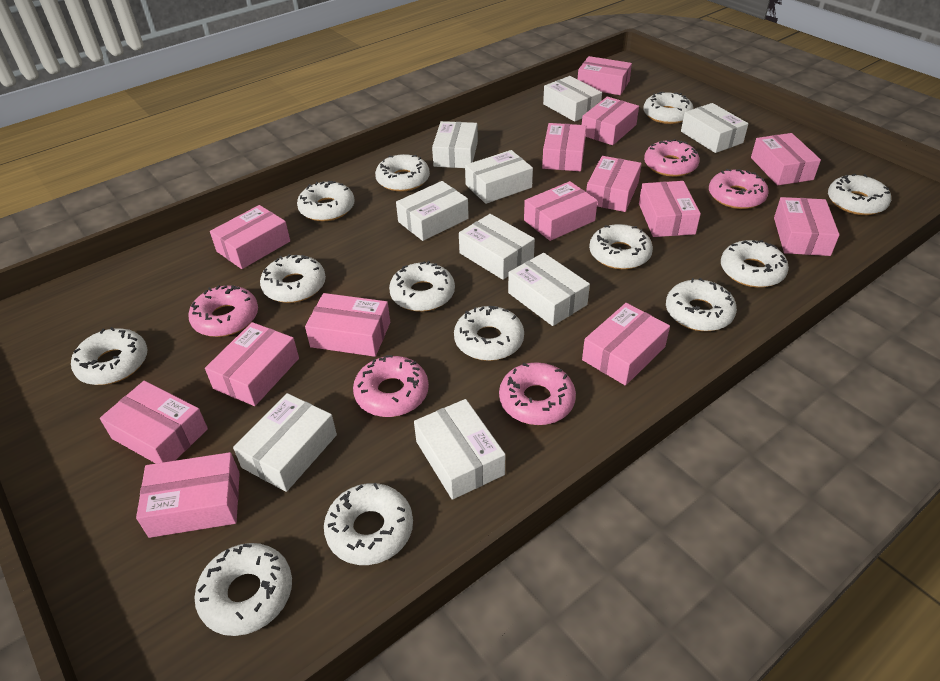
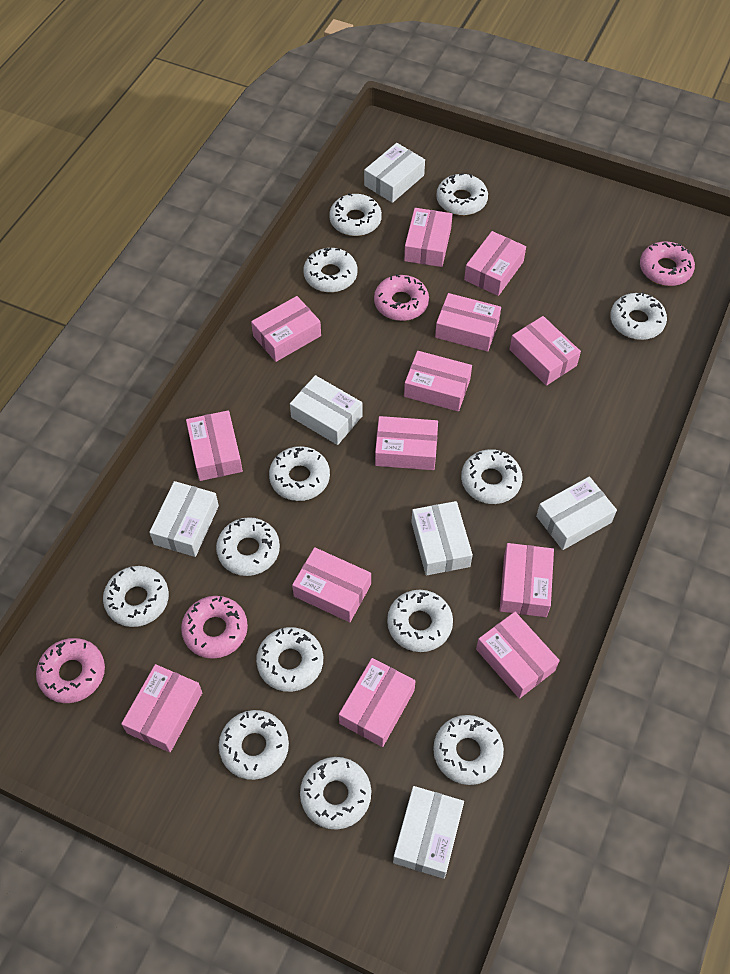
pink box: [100,381,208,463] [136,452,240,538] [205,322,299,406] [210,205,290,269] [305,293,390,357] [524,181,598,241] [542,123,586,171] [577,56,632,95] [582,97,639,145] [582,303,670,386] [586,156,642,212] [639,181,701,237] [751,133,821,185] [774,197,839,256] = 14 -> [121,664,202,752] [186,410,243,481] [251,296,321,362] [292,547,371,622] [339,658,416,747] [375,416,438,470] [404,208,453,267] [404,351,472,412] [435,293,501,352] [464,231,526,296] [476,612,560,699] [500,543,554,617] [509,316,581,386] = 13
pink donut: [188,285,258,337] [353,355,429,417] [499,362,576,425] [644,139,700,177] [709,169,769,209] = 5 -> [36,638,105,703] [181,596,248,659] [374,274,429,321] [640,241,695,286] = 4
white box: [233,393,337,492] [396,181,469,241] [414,399,505,500] [432,121,478,168] [459,214,535,280] [465,150,533,204] [508,253,590,326] [543,76,602,122] [681,103,748,153] = 9 -> [149,481,219,557] [290,375,362,445] [364,143,425,203] [393,786,464,879] [411,501,473,576] [536,477,617,550] = 6

